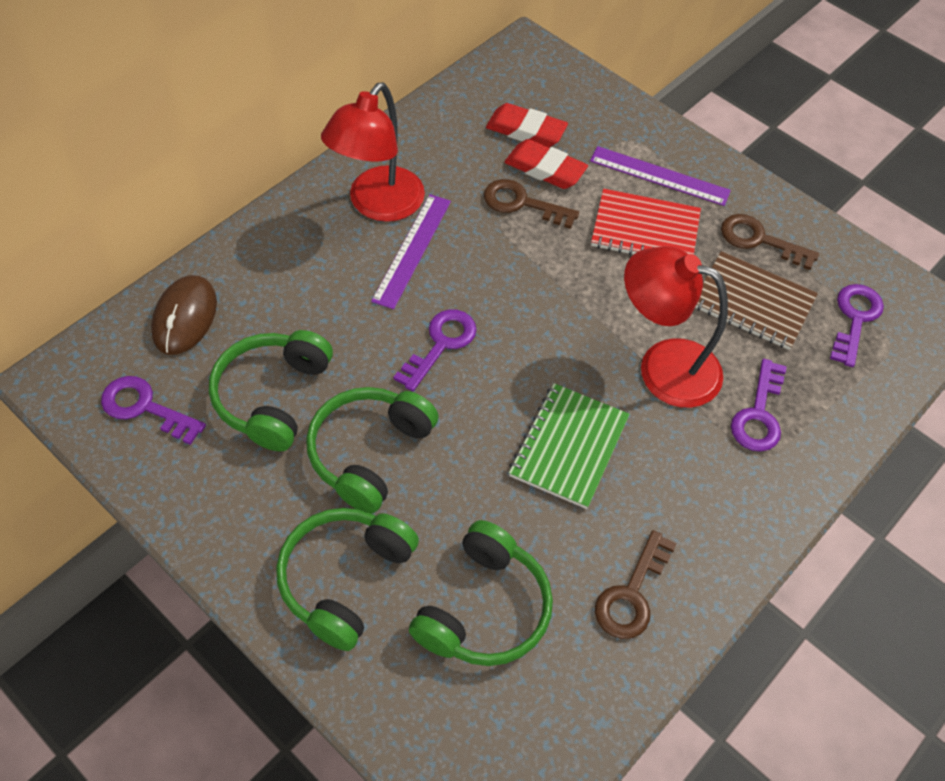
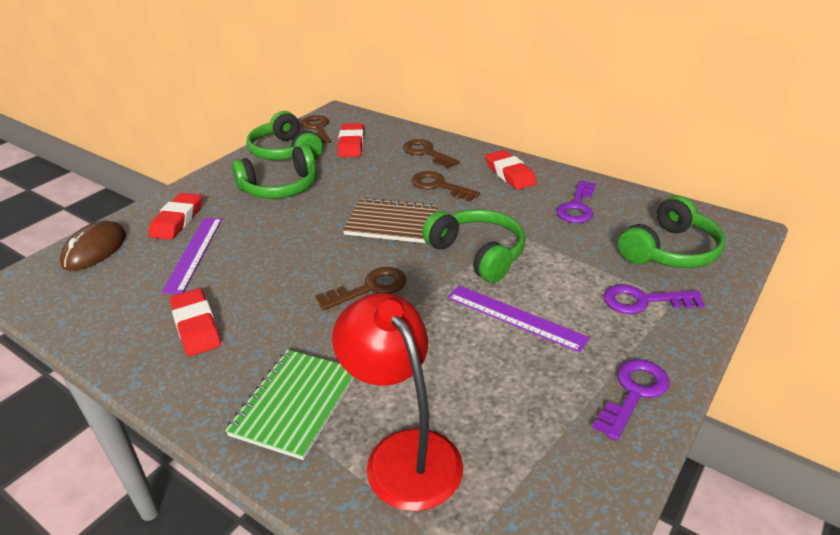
brown key: [484,179,579,229] [595,530,677,639] [721,214,819,270] = 3 -> [301,115,331,143] [316,267,406,310] [403,139,460,168] [411,171,480,202] = 4
purple key: [101,376,206,445] [394,309,477,392] [731,359,787,452] [830,284,884,367] = 4 -> [556,181,596,223] [592,359,669,441] [603,284,705,314] = 3
red eraser: [486,103,568,147] [504,139,588,189] = 2 -> [148,193,202,240] [170,288,221,356] [338,123,364,157] [485,150,537,190] = 4
red lamp: [321,83,425,222] [624,246,728,408] = 2 -> [332,293,463,511] = 1
red notebook: [591,189,701,255] = 1 -> none = 0

